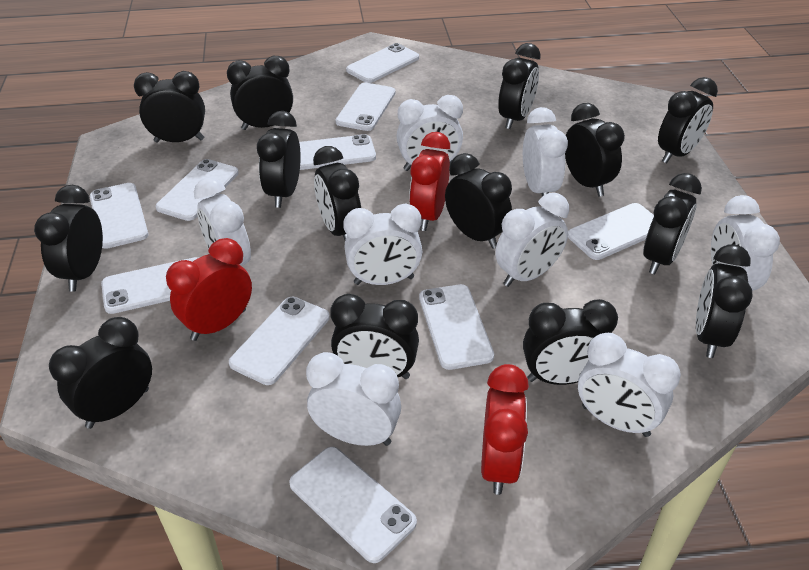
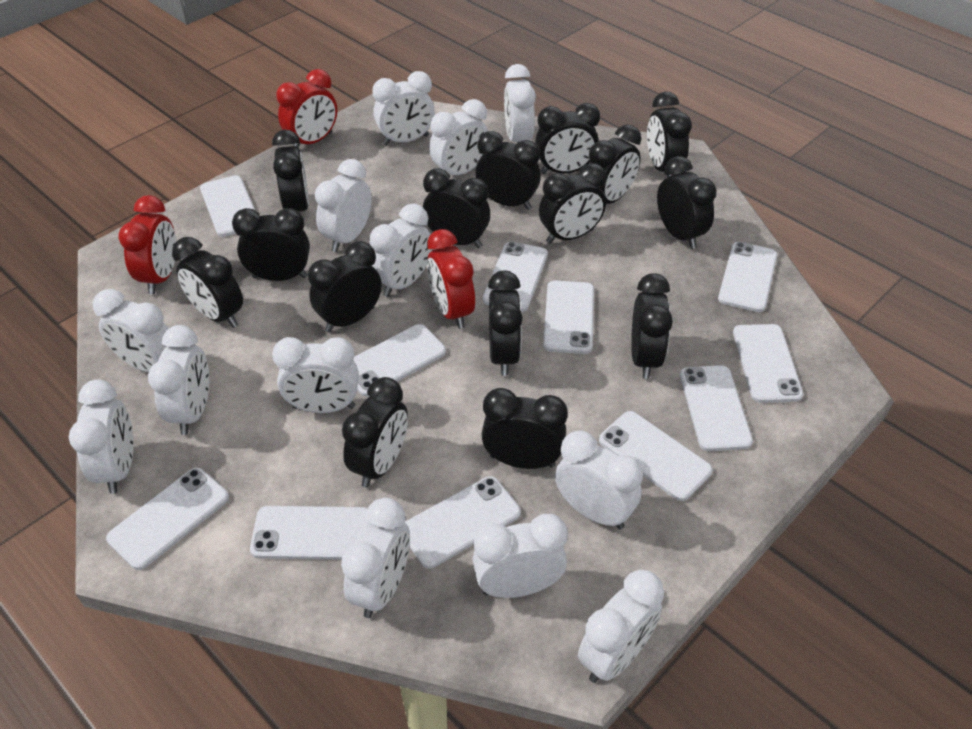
black clock: [34,185,103,292] [49,317,152,429] [134,71,205,143] [227,56,293,130] [257,111,301,208] [313,146,361,240] [330,294,419,379] [445,153,512,249] [498,43,541,129] [523,299,618,385] [565,103,625,197] [644,173,702,274] [658,77,718,163] [696,244,753,358] = 14 -> [172,237,243,328] [232,208,310,281] [272,130,309,213] [308,241,382,332] [342,377,408,487] [423,168,490,248] [476,131,541,210] [481,388,568,469] [488,271,523,376] [535,103,600,174] [539,163,606,244] [589,124,641,204] [631,273,673,379] [647,92,692,177] [657,156,717,249] = 15
white clock: [194,177,251,266] [306,352,401,446] [343,204,422,285] [396,95,463,171] [495,193,569,287] [523,107,568,196] [578,333,681,437] [711,195,780,291] = 8 -> [69,380,134,494] [93,289,169,372] [148,325,209,435] [272,337,359,413] [315,159,372,252] [341,498,410,618] [369,204,432,297] [372,71,435,146] [429,99,488,175] [472,514,568,598] [504,64,536,143] [555,430,643,529] [578,570,664,683] = 13
white phone: [90,183,148,249] [101,257,198,314] [156,159,239,221] [229,297,330,385] [289,447,417,563] [299,134,376,170] [336,83,396,131] [346,43,419,83] [419,284,494,370] [568,203,654,260] = 10 -> [106,468,229,570] [200,175,255,237] [250,506,368,560] [353,324,446,397] [404,476,521,568] [483,242,548,312] [543,280,594,354] [599,411,713,501] [680,365,753,451] [718,242,777,312] [733,324,803,403] = 11

